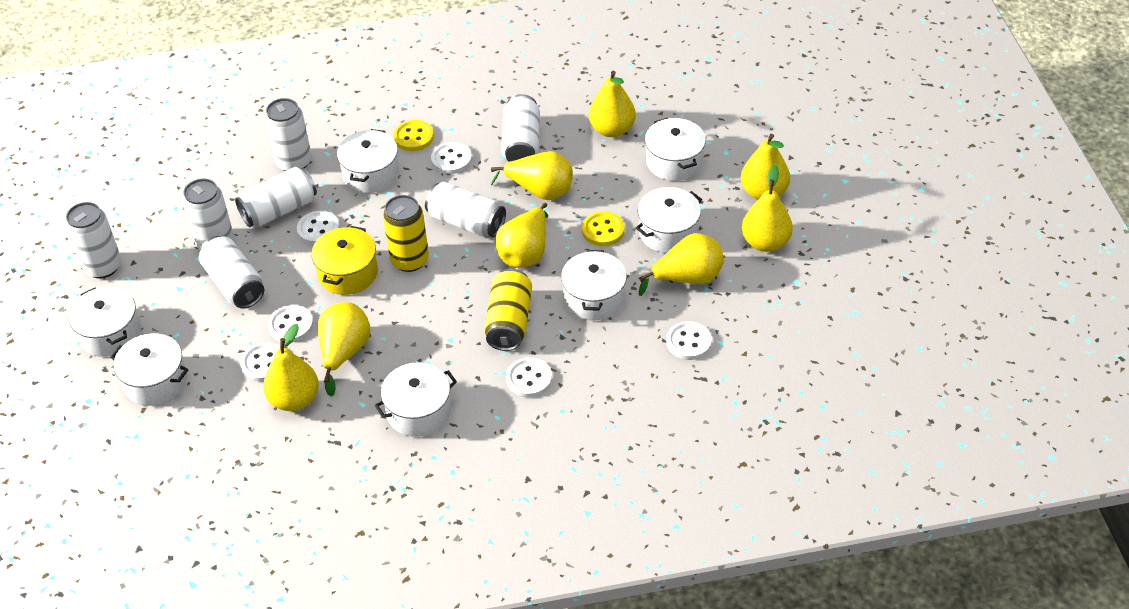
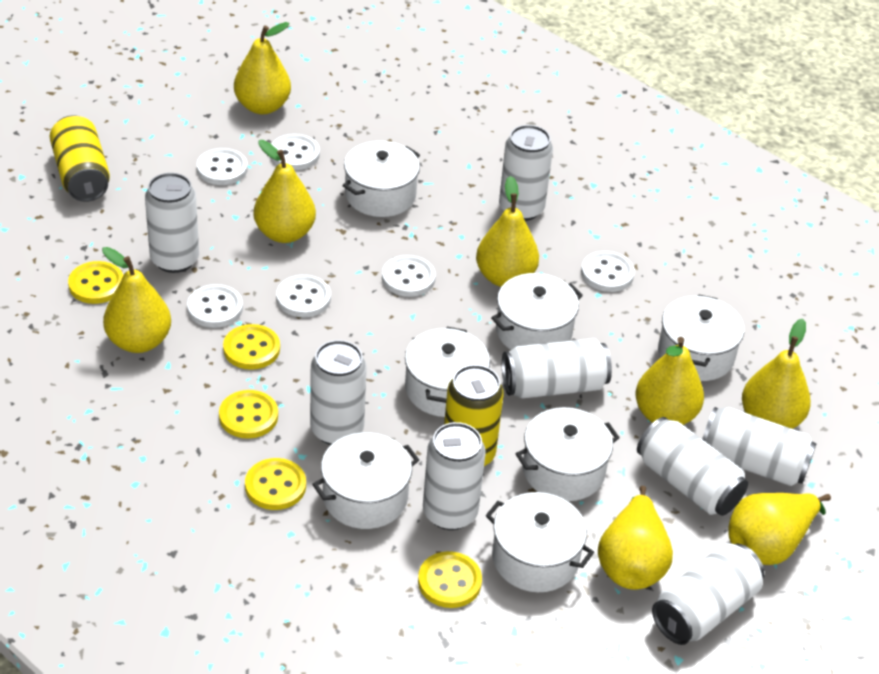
white can: [66,202,121,278] [182,179,234,250] [199,236,264,308] [235,167,317,227] [265,98,312,171] [425,182,506,237] [501,94,540,162] = 7 -> [145,173,199,273] [310,340,367,445] [423,422,486,530] [499,125,553,221] [502,338,612,399] [637,417,748,516] [652,543,765,645] [702,407,817,486] = 8
yellow button: [393,120,434,151] [582,211,624,246] = 2 -> [68,261,123,304] [219,390,278,439] [223,324,280,370] [245,458,306,510] [418,551,482,608] = 5
yellow pot: [311,226,378,295] = 1 -> none = 0

